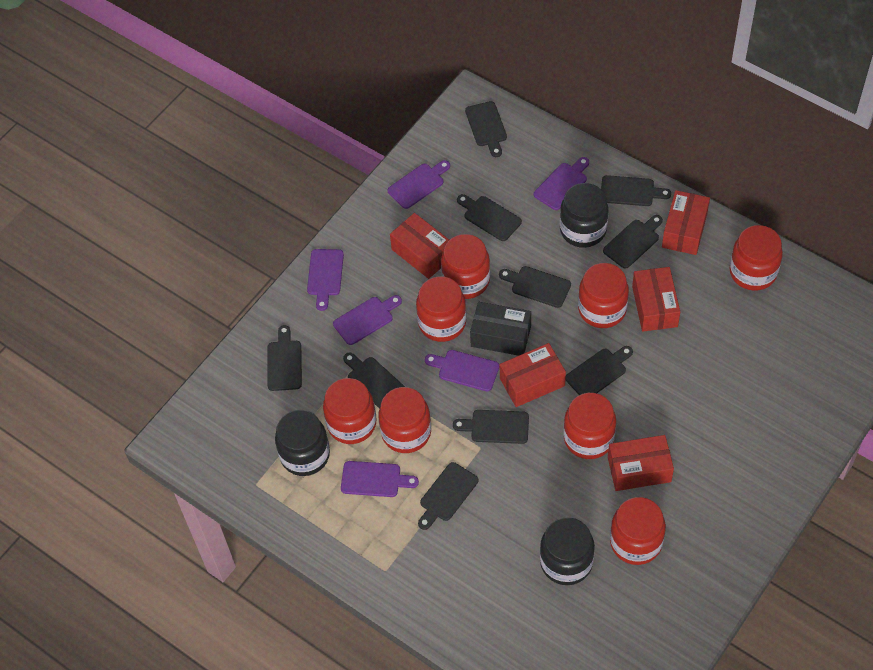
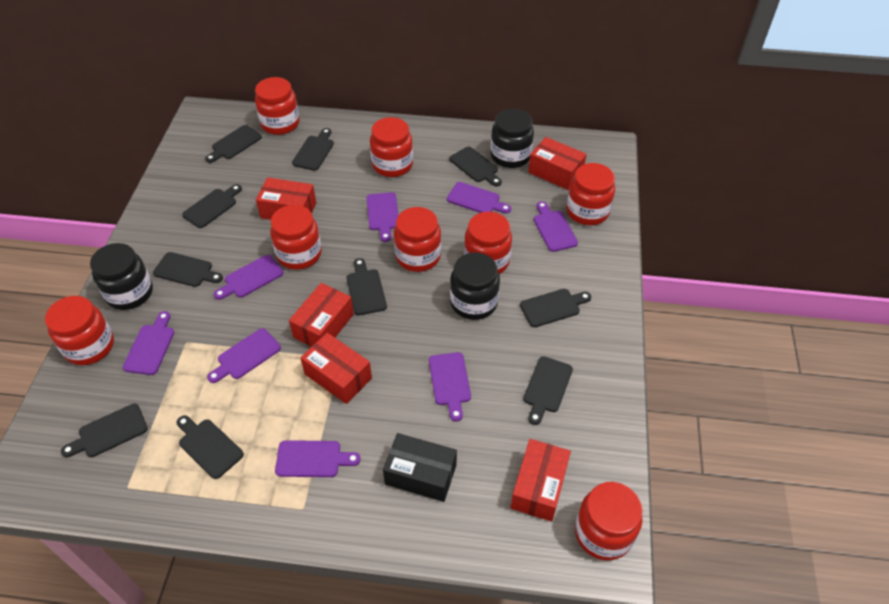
purple cutting board: [307,249,344,311] [333,295,402,345] [341,461,419,497] [387,160,450,209] [425,350,499,392] [534,157,589,210] = 6 -> [123,311,174,375] [207,328,281,383] [214,255,284,300] [275,440,361,477] [366,192,398,242] [429,352,471,421] [447,182,511,213] [533,201,578,252] = 8

